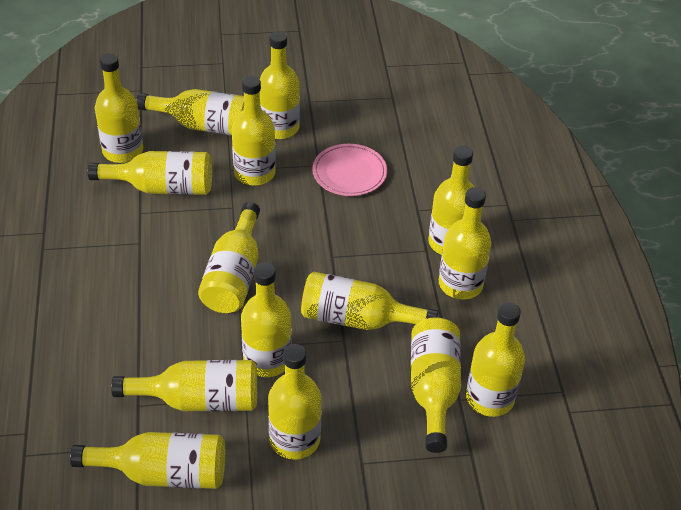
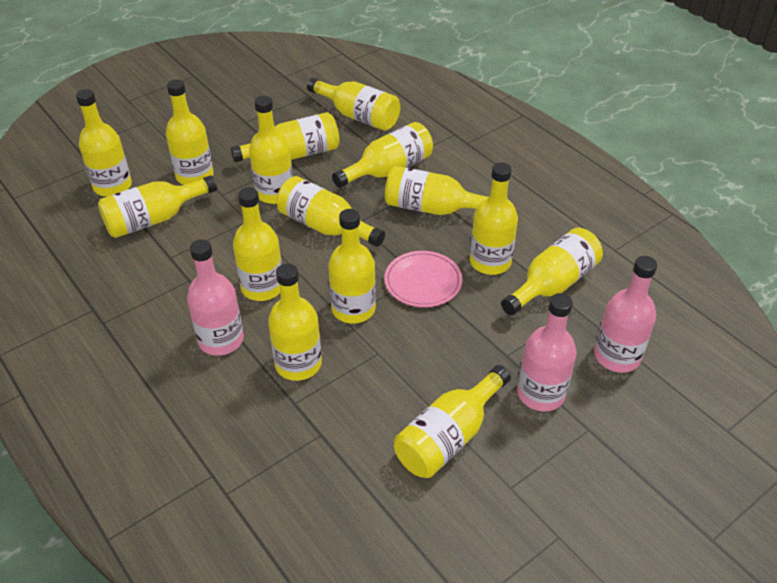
pink bottle: none = 0 -> [187,239,244,356] [517,293,577,411] [594,256,657,373] = 3

